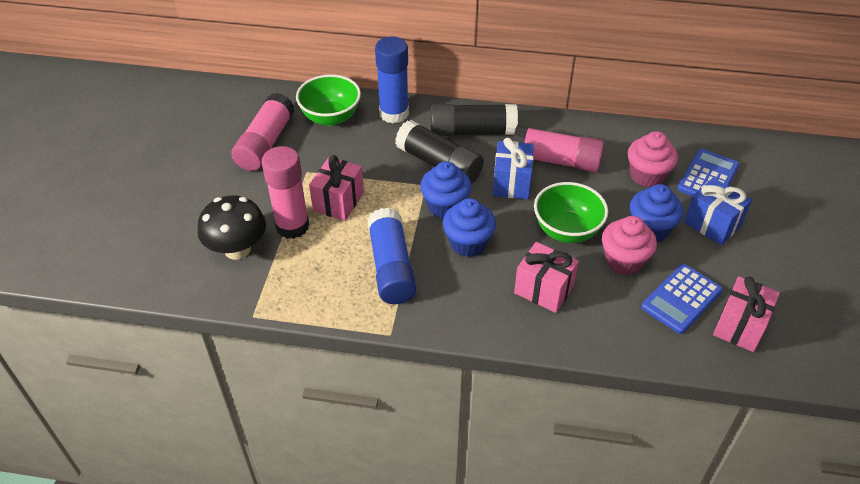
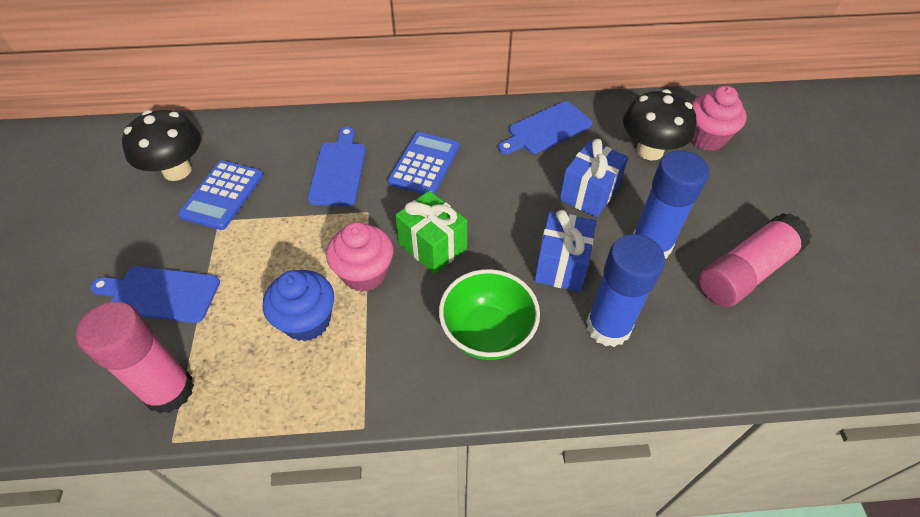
black glue stick: [395,120,484,184] [431,104,518,136] = 2 -> none = 0
black mushroom: [198,195,266,260] = 1 -> [122,110,201,181] [623,89,696,160] = 2
blue cupcake: [420,161,472,219] [443,198,496,257] [630,184,683,242] = 3 -> [263,270,334,341] = 1
blue cutting board: none = 0 -> [90,266,220,323] [307,127,366,206] [498,101,592,154] = 3
green bowl: [296,74,361,126] [534,182,608,243] = 2 -> [439,269,540,360] = 1
green gift: none = 0 -> [395,191,467,274] = 1
pink gift: [309,155,364,221] [514,242,579,313] [713,276,780,352] = 3 -> none = 0
pink glue stick: [231,93,295,171] [261,146,309,239] [513,125,605,172] = 3 -> [76,302,194,414] [698,213,812,307] = 2

